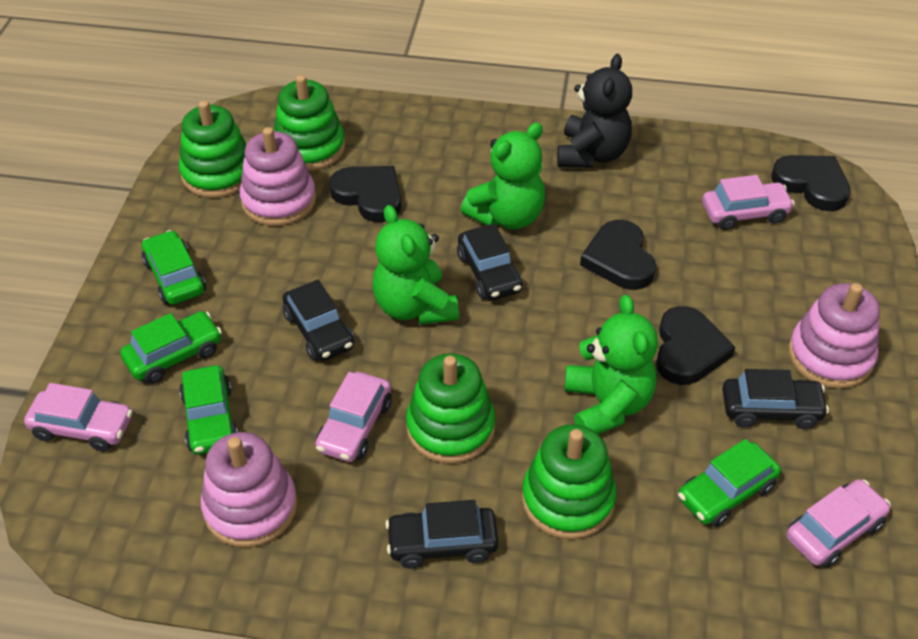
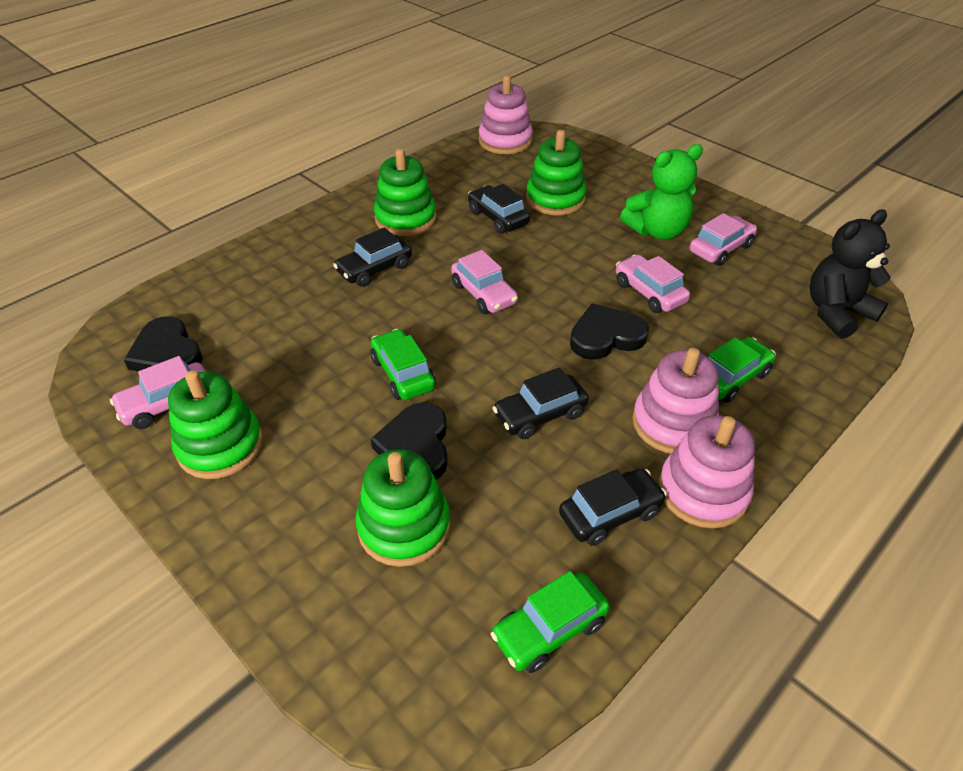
black heart: [329,166,401,222] [580,220,656,290] [656,306,735,385] [772,155,850,211] = 4 -> [124,316,203,371] [371,402,448,480] [570,303,649,360] = 3
green car: [120,311,222,384] [142,230,206,305] [179,365,238,455] [678,439,781,527] = 4 -> [371,329,436,400] [491,571,610,673] [708,337,776,403] = 3
green teddy bear: [372,205,459,325] [461,123,545,229] [565,295,658,434] = 3 -> [620,144,703,239] = 1

